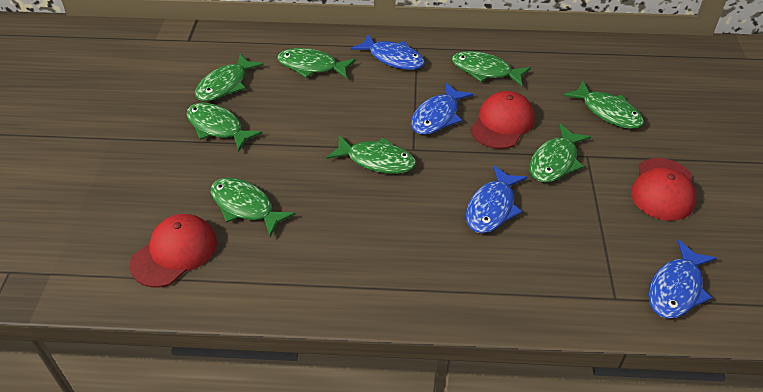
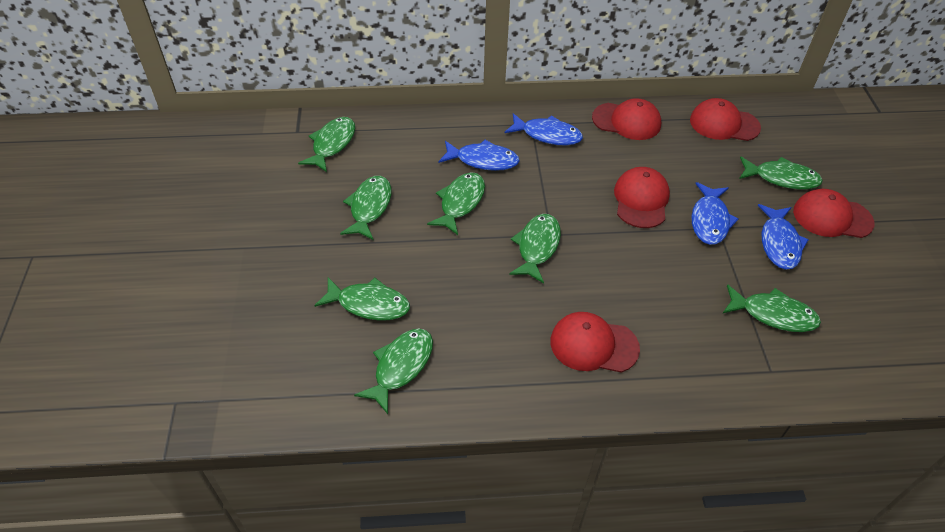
red cap: [130,214,217,287] [470,91,535,149] [631,158,696,221] = 3 -> [550,312,640,373] [592,98,661,140] [614,167,670,228] [690,98,761,141] [793,189,874,238] = 5

